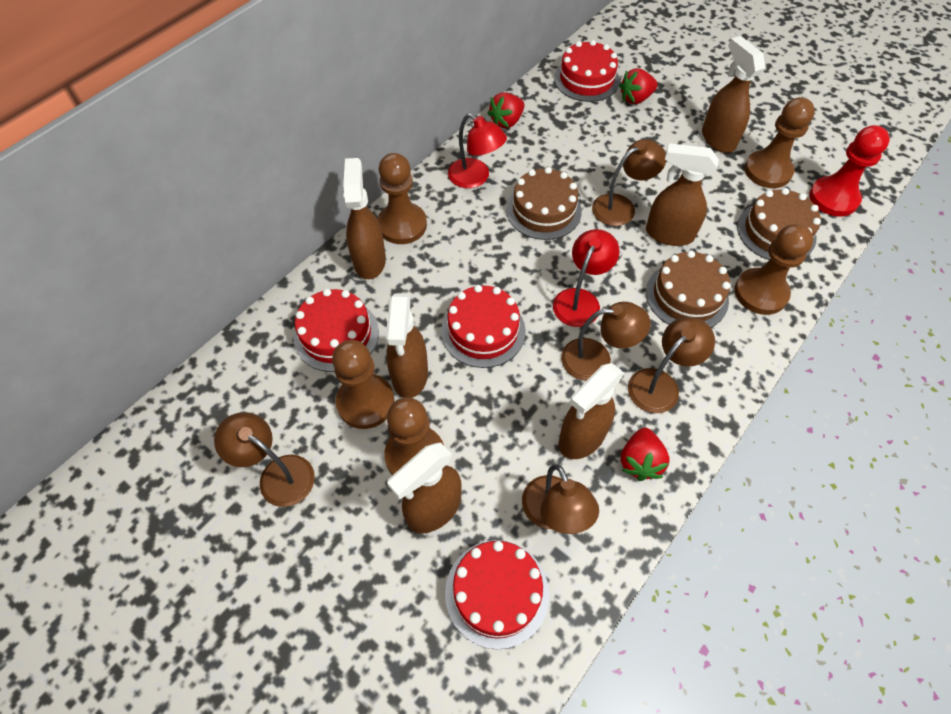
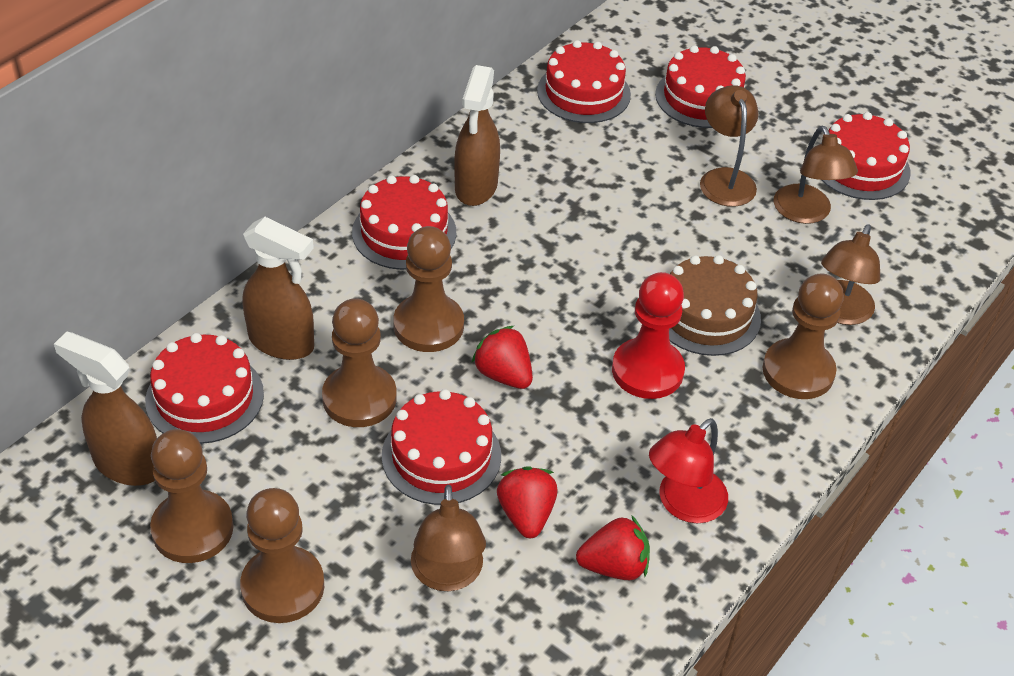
brown cake: [506,167,582,240] [646,251,730,327] [737,188,821,260] = 3 -> [669,255,761,356] = 1
brown lamp: [214,412,315,507] [522,464,599,534] [561,302,650,381] [592,139,666,226] [628,317,715,413] = 5 -> [411,485,486,591] [700,85,758,207] [774,126,858,224] [821,224,880,325] = 4
brown spray bottle: [343,158,386,279] [386,293,428,398] [387,443,462,533] [559,363,624,459] [646,143,719,246] [702,36,765,153] = 6 -> [54,332,157,486] [243,217,314,360] [454,65,500,206] = 3
red cake: [294,289,379,372] [441,285,526,368] [445,540,549,649] [554,40,620,102] = 4 -> [145,333,264,444] [352,175,456,270] [382,389,501,505] [537,40,631,123] [655,45,746,128] [820,112,911,200] = 6
red lamp: [448,113,507,188] [553,229,620,327] = 2 -> [649,418,728,523] = 1

